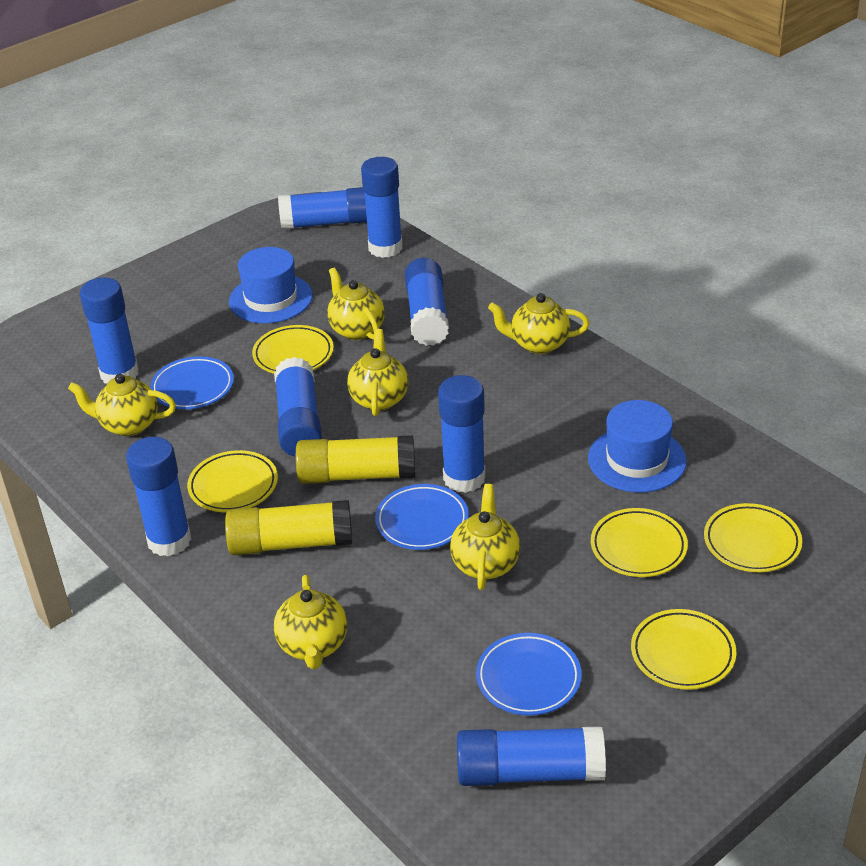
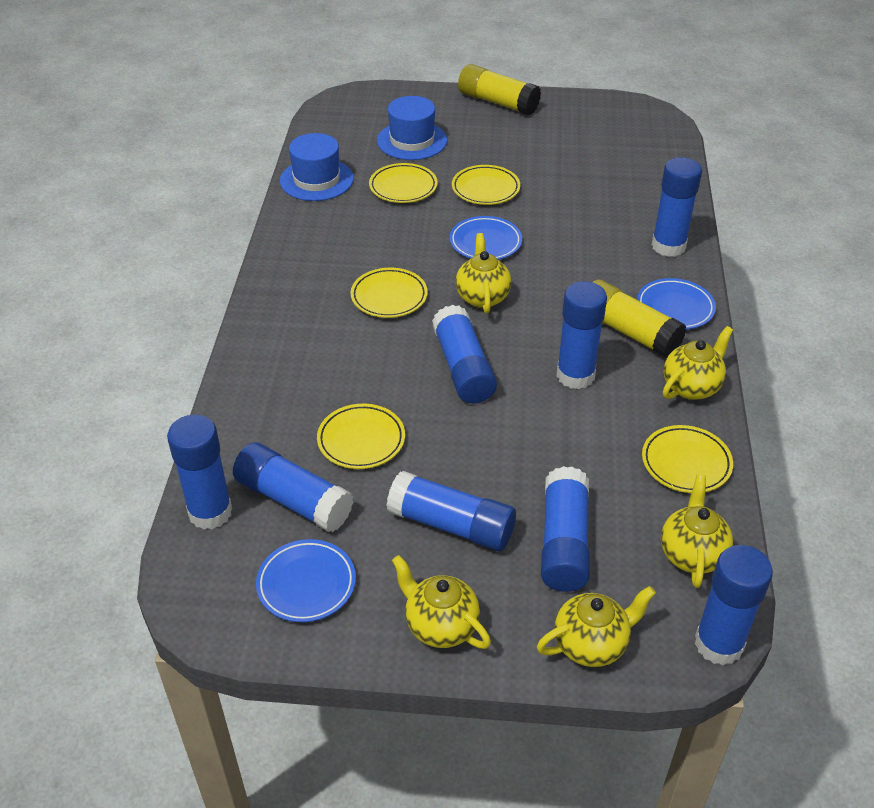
yellow teapot: [68,374,176,436] [274,575,347,669] [327,268,385,340] [347,329,408,416] [450,484,520,590] [488,293,590,354] = 6 -> [392,555,491,649] [456,233,511,314] [537,586,656,667] [661,475,733,588] [663,326,733,400] = 5

